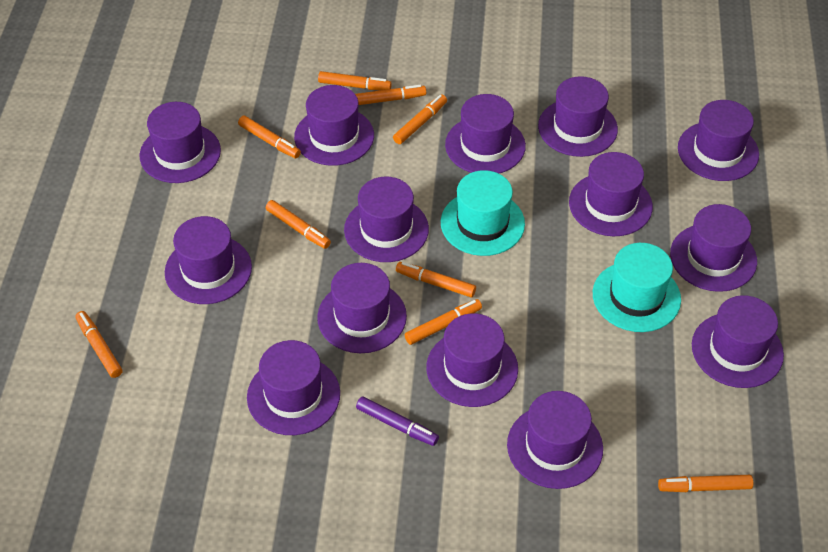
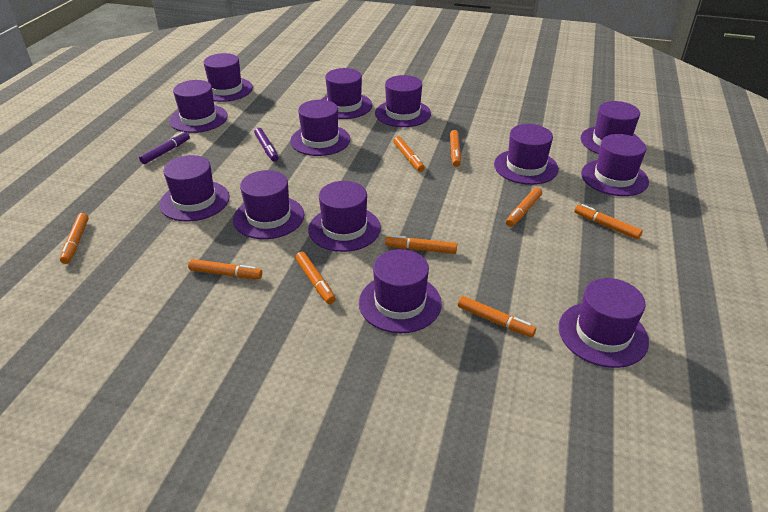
purple hat: [140,102,221,183] [165,216,252,304] [247,340,340,435] [294,85,374,166] [317,263,407,353] [344,177,429,262] [426,313,518,407] [445,94,526,174] [507,391,603,489] [538,76,618,157] [569,152,653,236] [670,204,757,292] [678,100,759,181] [692,295,784,388] = 14 -> [159,155,230,222] [169,80,228,133] [203,53,253,102] [233,170,304,239] [290,100,350,156] [308,181,381,252] [321,68,372,119] [359,249,442,333] [375,75,431,127] [494,124,559,185] [559,278,649,368] [580,101,641,154] [581,134,649,196] = 13
purple marker: [356,397,439,446] = 1 -> [139,132,190,164] [254,128,279,161] = 2
turquoise hat: [441,170,525,256] [593,243,681,332] = 2 -> none = 0

